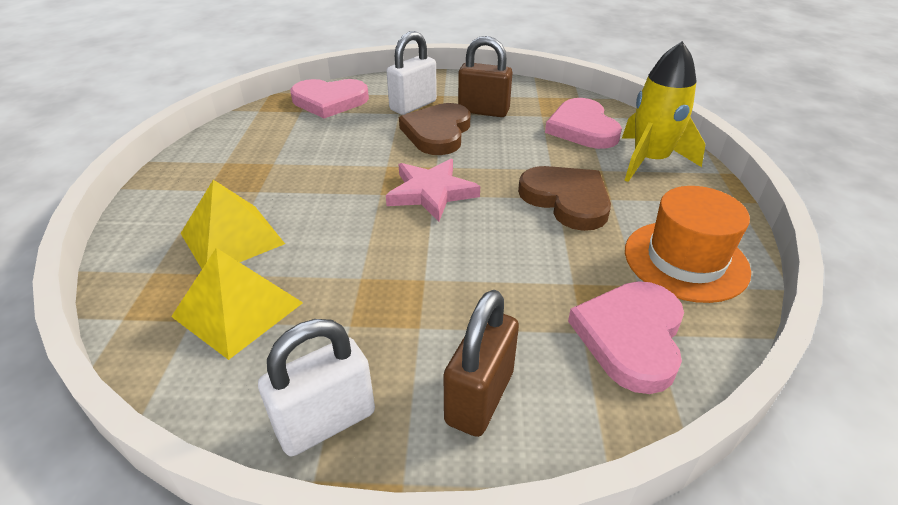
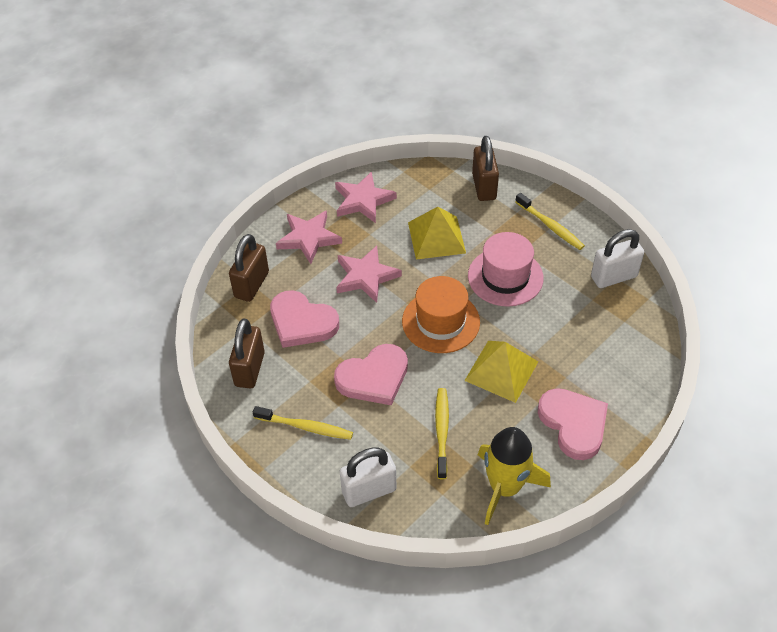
brown heart: [399,103,470,155] [518,166,611,231] = 2 -> none = 0
brown padlock: [444,290,519,437] [458,36,512,117] = 2 -> [229,234,269,302] [229,319,265,389] [472,136,499,201] = 3
pink hat: none = 0 -> [468,232,544,307] = 1
pink star: [386,159,480,222] = 1 -> [276,210,342,264] [335,171,397,223] [336,246,402,303] = 3
yellow toothbrush: none = 0 -> [253,406,353,440] [435,388,449,479] [515,193,585,250] = 3

